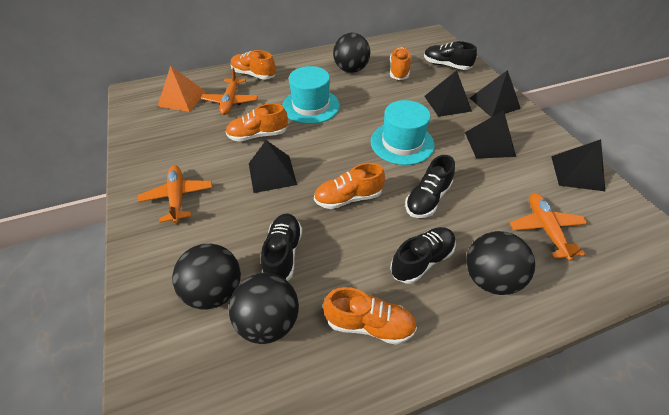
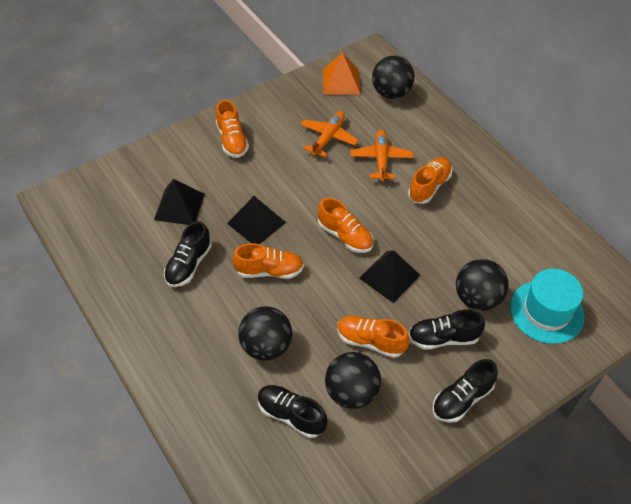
black pyramid: [249,140,297,193] [424,70,472,117] [465,110,516,159] [470,70,521,117] [551,139,605,191] = 5 -> [154,179,205,225] [227,196,286,244] [359,250,421,303] = 3
orange plane: [138,165,212,223] [201,67,258,115] [510,193,588,261] = 3 -> [300,111,358,157] [350,130,413,182] = 2
turquoise hat: [282,66,340,124] [370,100,435,165] = 2 -> [510,269,585,344] = 1

